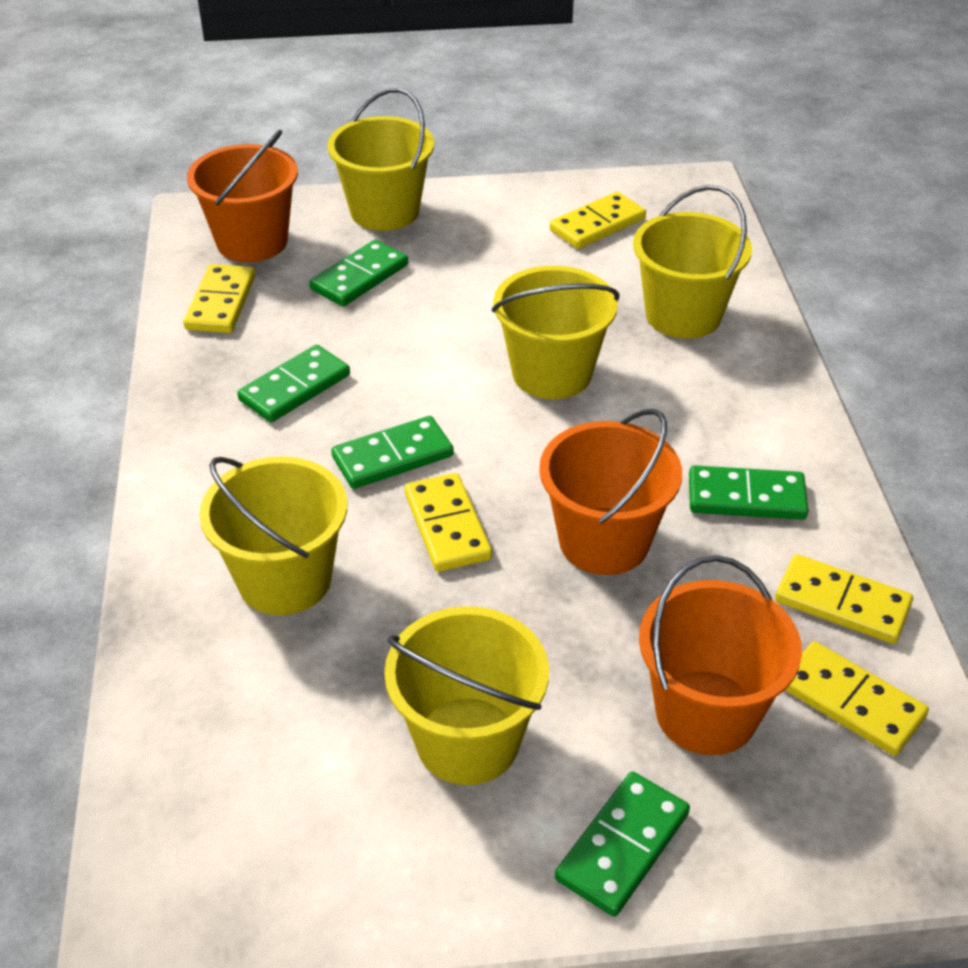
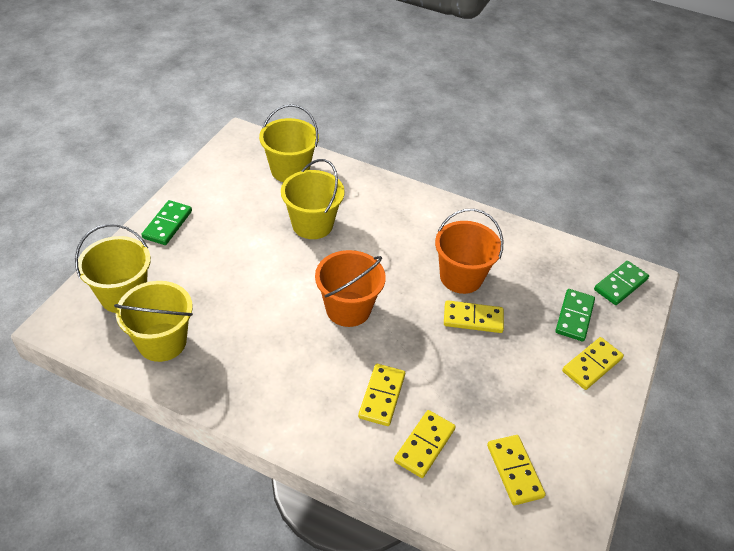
green domino: [237,345,350,423] [309,240,408,307] [331,416,454,489] [555,771,690,917] [689,465,809,520] = 5 -> [141,200,192,245] [555,289,595,342] [594,261,649,305] = 3
orange bucket: [187,130,298,262] [539,409,682,575] [639,555,802,755] = 3 -> [315,250,386,327] [435,209,504,294] = 2
yellow bucket: [199,456,347,615] [327,88,434,231] [384,606,549,785] [492,266,620,399] [633,185,752,339] = 5 -> [75,224,151,313] [114,281,193,362] [259,104,319,182] [281,159,345,239] = 4

